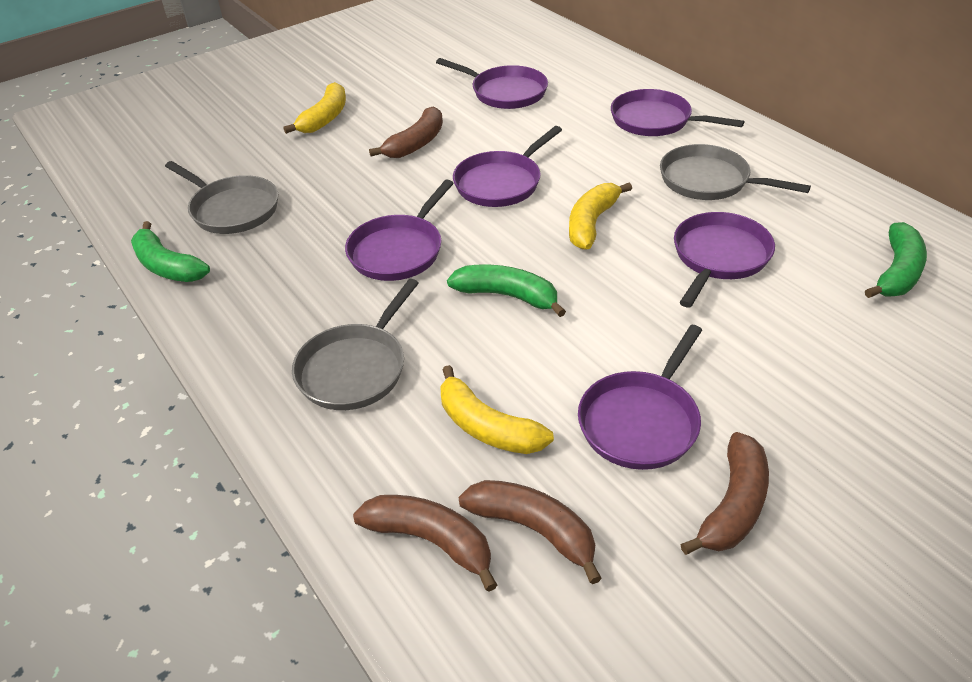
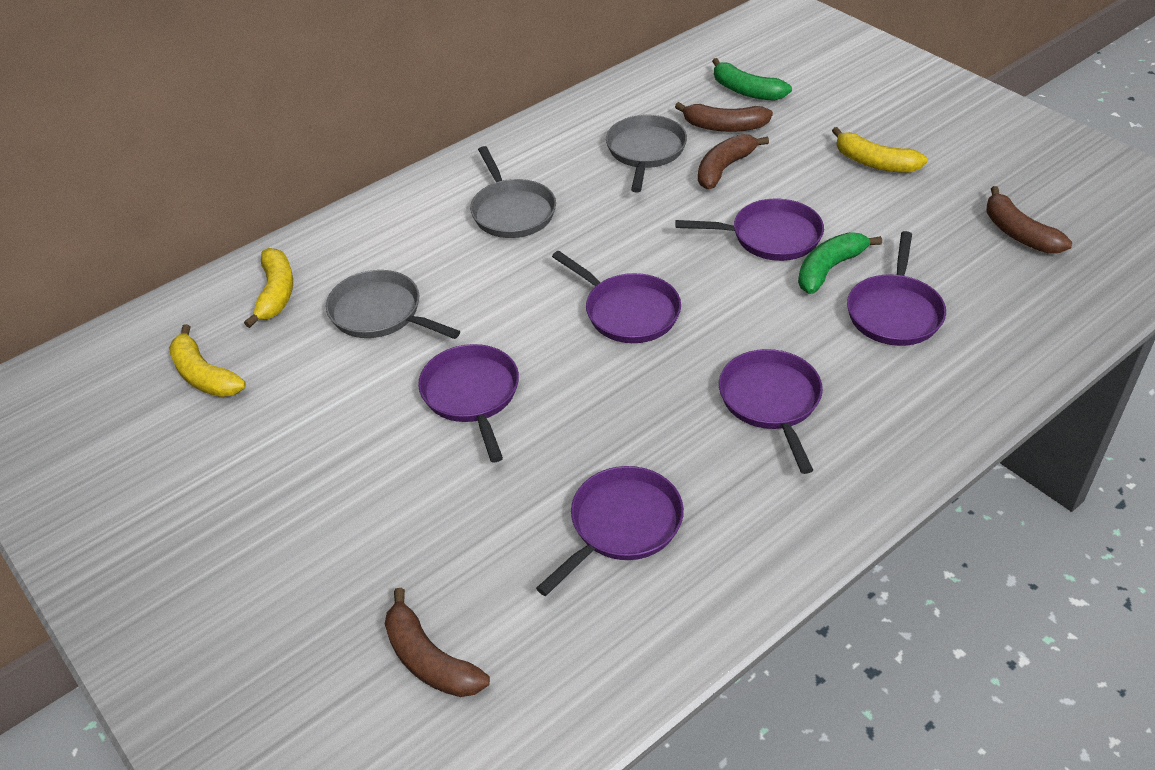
green banana: [131,221,210,282] [447,265,566,317] [865,222,927,298] = 3 -> [712,58,792,101] [798,232,882,294] = 2

